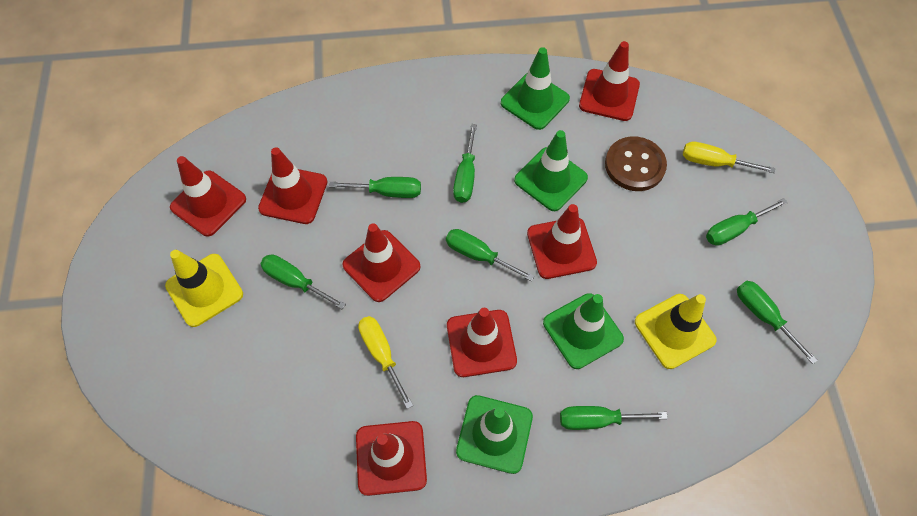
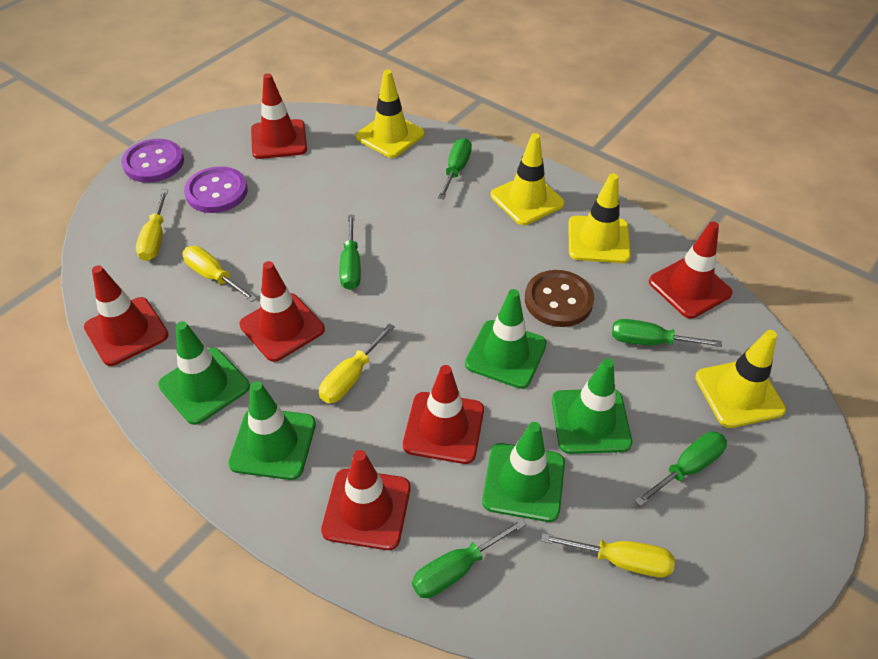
green screwdriver: [260,254,346,309] [329,177,421,198] [446,229,534,281] [453,124,477,203] [560,406,668,430] [706,198,788,246] [737,281,818,364] = 7 -> [339,215,361,290] [412,518,526,598] [438,138,472,199] [612,319,722,347] [634,431,727,506] = 5
green traffic cone: [456,395,533,474] [501,47,570,130] [514,130,588,211] [543,293,624,369] = 4 -> [158,321,250,425] [228,381,316,480] [465,289,547,389] [482,422,565,522] [552,358,632,454] = 5
purple button: none = 0 -> [121,139,184,183] [184,166,248,213] = 2
red traffic cone: [170,156,246,236] [258,147,327,224] [342,223,421,302] [356,421,427,496] [447,308,517,377] [527,204,597,279] [579,41,640,121] = 7 -> [84,265,169,366] [239,261,325,362] [251,73,307,159] [321,450,410,550] [403,365,484,464] [649,221,733,318] = 6
yellow screwdriver: [358,316,413,409] [683,142,775,173] = 2 -> [136,190,168,261] [182,246,257,302] [319,323,395,403] [541,533,675,577] = 4
yellow traffic cone: [165,250,243,327] [635,294,717,369] = 2 -> [356,70,425,158] [491,133,565,225] [568,173,631,263] [695,330,786,428] = 4

